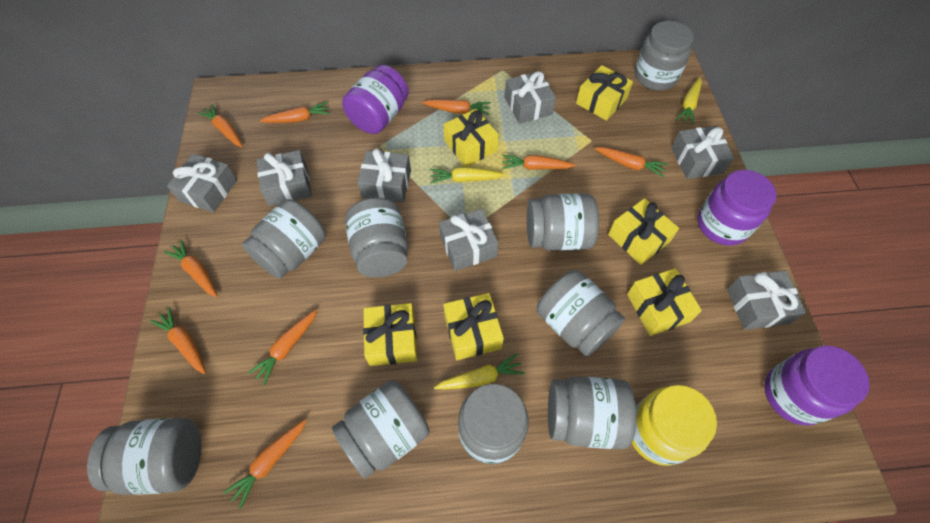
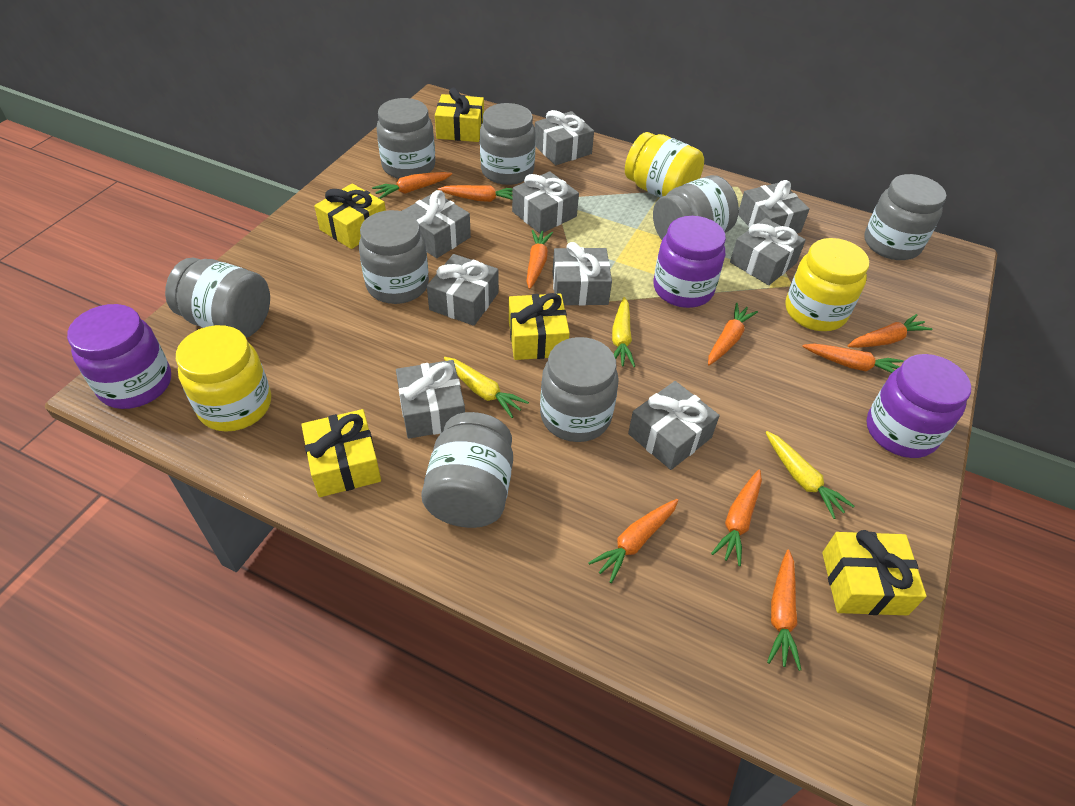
grey gift: [167,154,237,213] [256,150,312,206] [357,148,411,203] [439,209,499,271] [504,71,556,124] [671,126,734,179] [727,270,806,330] = 7 -> [396,360,465,439] [402,190,471,258] [427,254,499,326] [512,171,579,234] [535,110,594,165] [553,242,612,306] [628,381,720,470] [730,218,806,285] [738,180,810,233] = 9
grey jar: [87,418,201,495] [242,199,326,279] [332,380,430,478] [345,198,408,278] [458,384,529,464] [527,193,599,251] [537,270,625,357] [548,376,636,449] [635,21,694,91] = 9 -> [165,258,270,338] [359,210,429,304] [376,98,435,179] [421,412,513,528] [480,103,536,185] [540,337,618,442] [653,175,739,240] [864,174,946,260] = 8
yellow gift: [363,303,417,366] [443,109,499,167] [443,293,504,360] [576,65,633,121] [608,198,679,265] [627,268,702,336] = 6 -> [302,409,381,497] [314,183,386,249] [435,88,484,142] [509,293,570,360] [822,530,926,615] = 5
yellow jar: [632,385,717,466] = 1 -> [176,325,271,432] [625,132,704,198] [785,238,869,331] = 3

